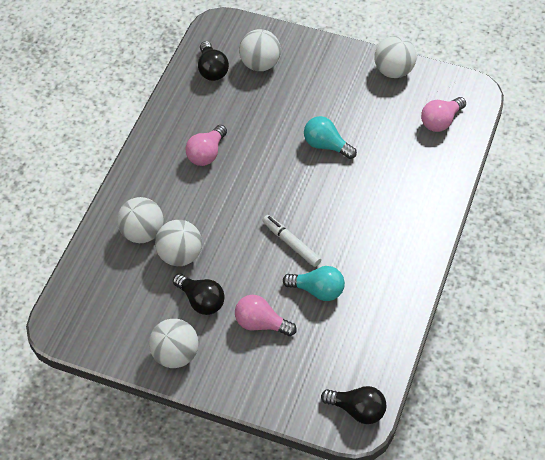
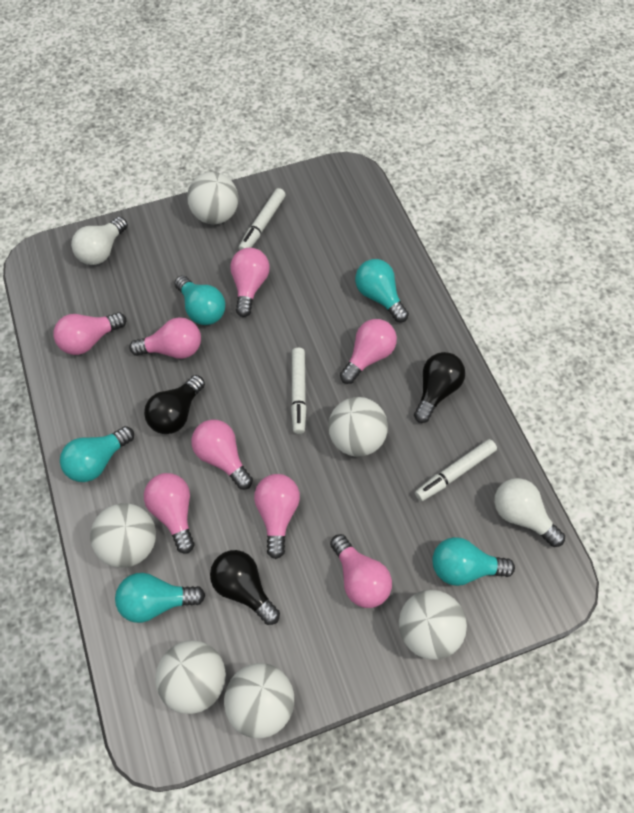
pink light bulb: [186,125,227,166] [235,295,297,336] [421,97,466,132] = 3 -> [54,312,126,355] [129,317,201,359] [144,473,194,554] [191,420,253,489] [230,248,270,317] [254,474,300,559] [330,534,392,608] [340,319,397,384] = 8
turquoise light bulb: [283,266,345,301] [304,116,357,159] = 2 -> [60,426,134,482] [115,573,205,623] [175,275,225,325] [355,259,409,322] [432,537,515,586] = 5
white ball: [117,197,163,243] [149,319,199,368] [155,220,202,266] [239,29,281,71] [374,36,417,78] = 5 -> [90,503,156,568] [155,640,226,714] [187,172,239,224] [224,663,294,738] [328,397,388,457] [399,590,467,660] = 6
white light bulb: none = 0 -> [71,217,128,265] [494,478,565,547] = 2
white marker: [262,215,321,267] = 1 -> [239,188,286,250] [291,348,307,434] [415,439,497,501] = 3

